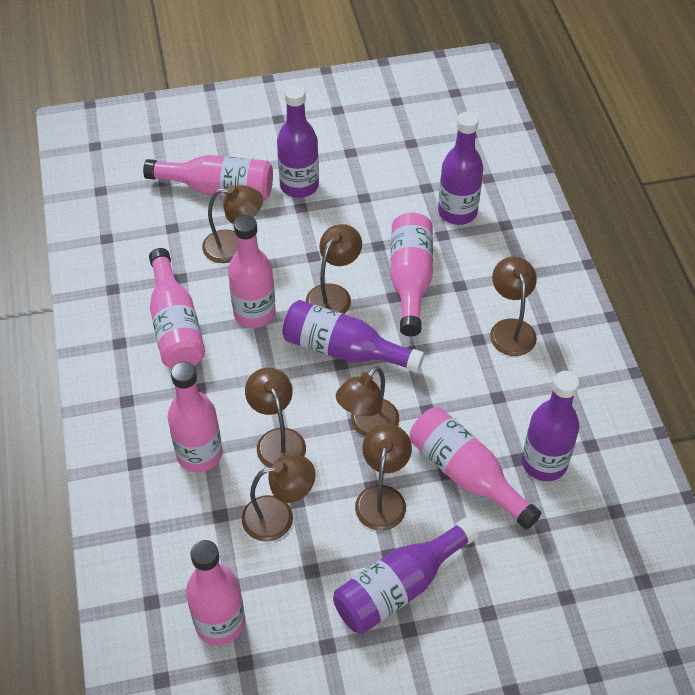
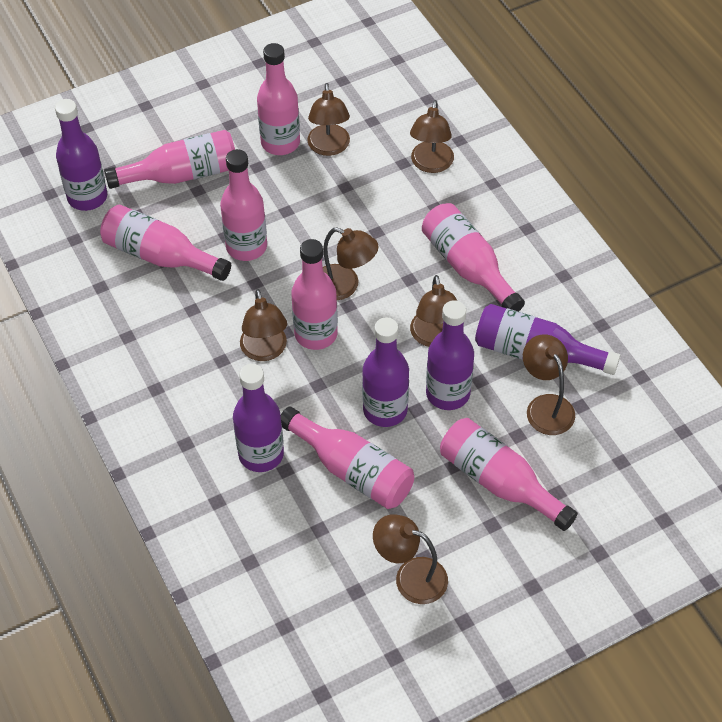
pink bottle: [143,155,273,201] [149,248,205,368] [168,362,222,472] [186,540,245,645] [228,215,276,328] [390,213,433,336] [410,407,541,530] = 7 -> [100,205,231,281] [104,130,235,189] [220,149,267,261] [257,43,300,155] [281,407,414,509] [291,239,338,350] [422,203,525,312] [440,418,578,531] = 8

